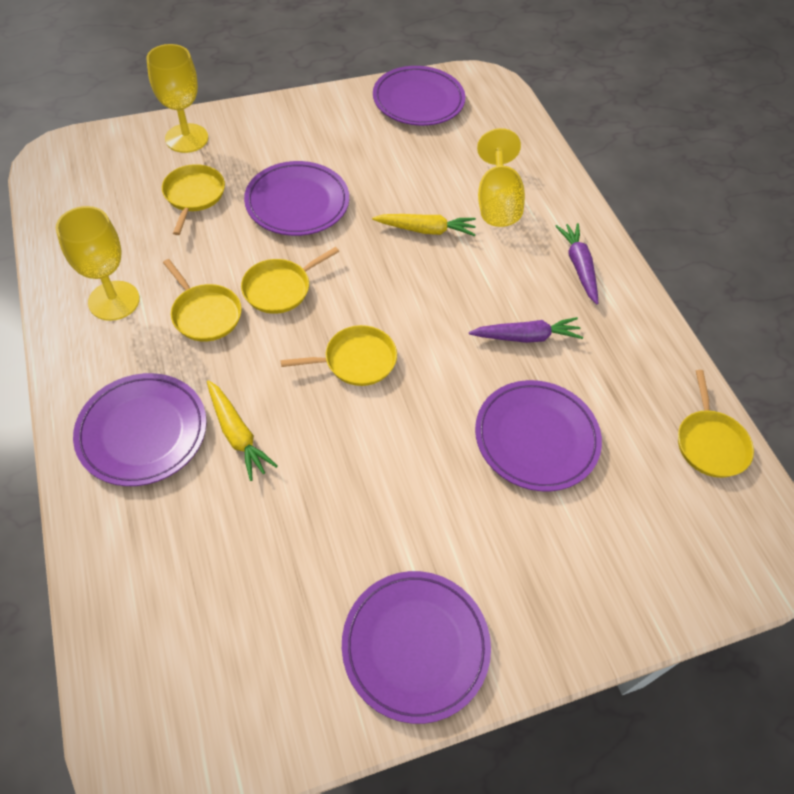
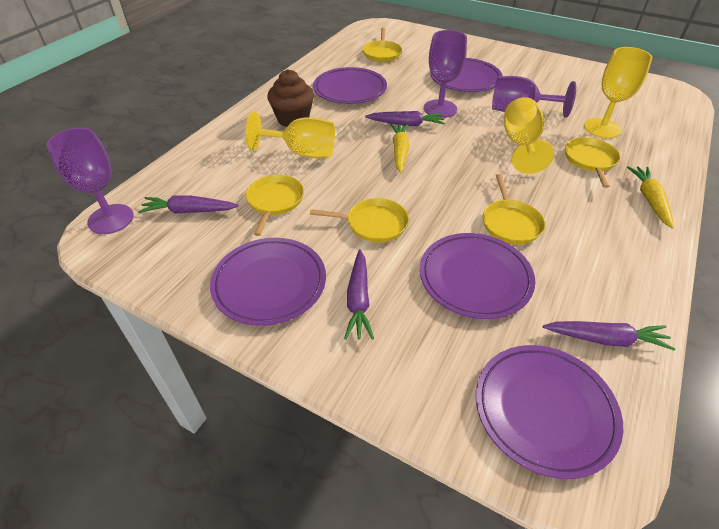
brown cupcake: none = 0 -> [267,69,314,127] = 1
purple carrot: [469,317,583,343] [555,223,599,305] = 2 -> [138,195,239,214] [344,249,374,340] [365,111,445,126] [543,321,675,350] = 4
purple goblet: none = 0 -> [46,128,134,234] [424,30,467,118] [492,76,576,118] = 3

